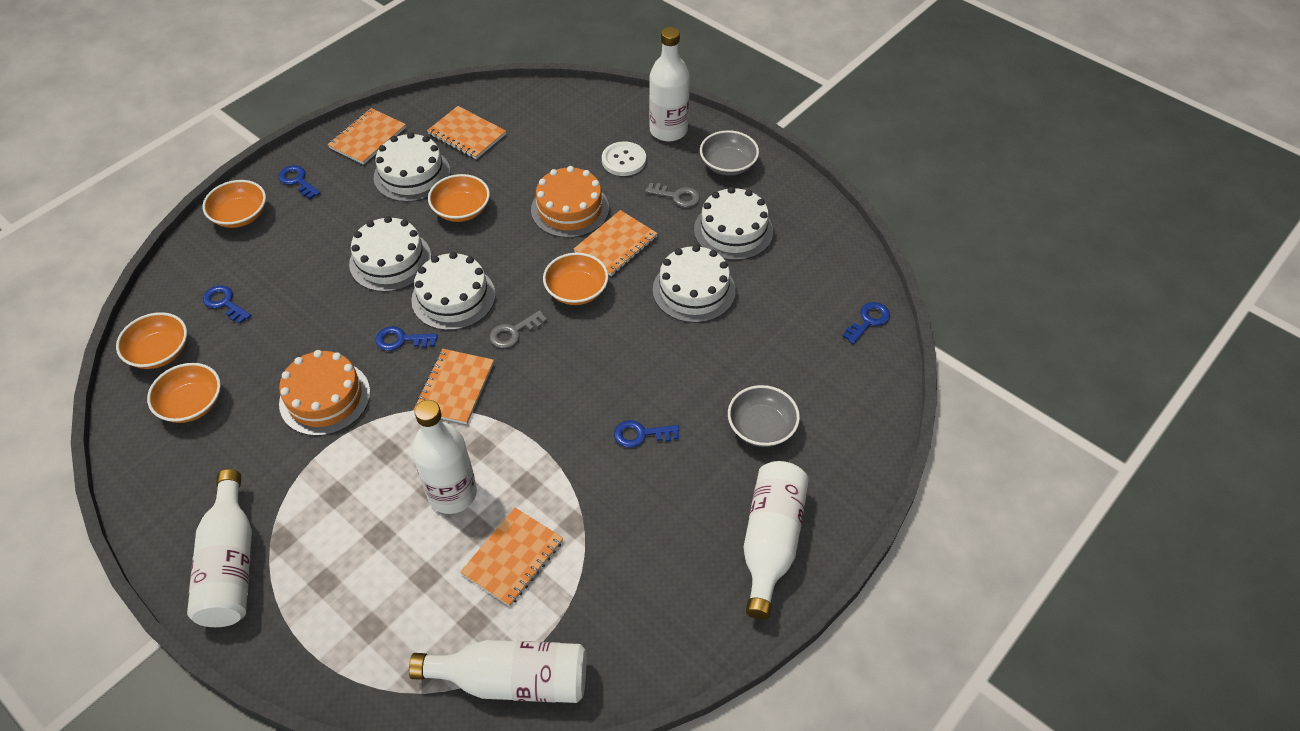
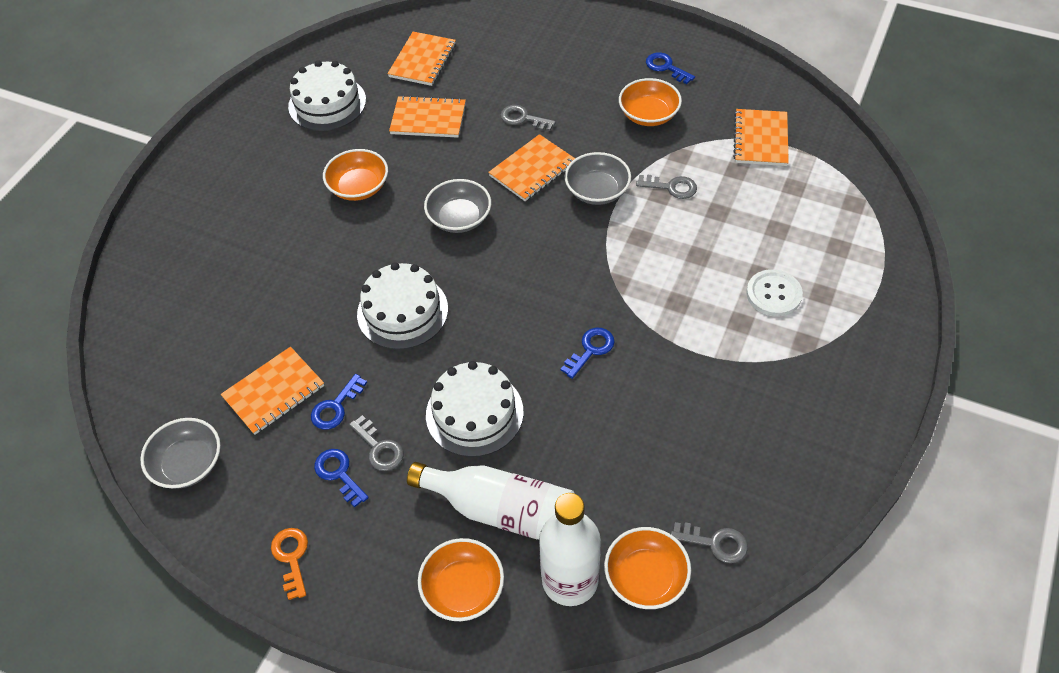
blue key: [203,285,251,324] [279,165,321,199] [375,326,438,351] [614,420,680,448] [842,302,890,344] = 5 -> [311,374,367,430] [314,449,369,507] [561,328,615,379] [646,52,695,84] = 4
grey bowl: [700,130,759,176] [728,385,800,447] = 2 -> [140,418,221,489] [424,179,491,233] [564,152,631,205] = 3
grey key: [490,310,547,348] [645,183,700,207] = 2 -> [349,415,403,471] [501,105,556,131] [636,175,697,199] [671,522,748,563] = 4
orange bowl: [116,312,187,369] [147,363,221,423] [203,180,266,228] [428,174,490,222] [543,252,608,305] = 5 -> [323,149,388,201] [418,538,504,621] [604,527,691,609] [619,78,682,126] = 4
orange cake: [279,350,370,436] [531,166,609,238] = 2 -> none = 0
orange key: none = 0 -> [271,528,308,600] = 1
white bottle: [187,469,252,627] [409,640,586,703] [412,400,477,514] [649,27,690,141] [743,461,809,620] = 5 -> [407,462,575,540] [539,493,601,606] = 2
white cake: [349,216,431,292] [374,132,450,202] [411,252,496,330] [653,245,736,323] [694,187,773,260] = 5 -> [288,60,366,131] [357,262,448,350] [426,361,524,457] = 3

